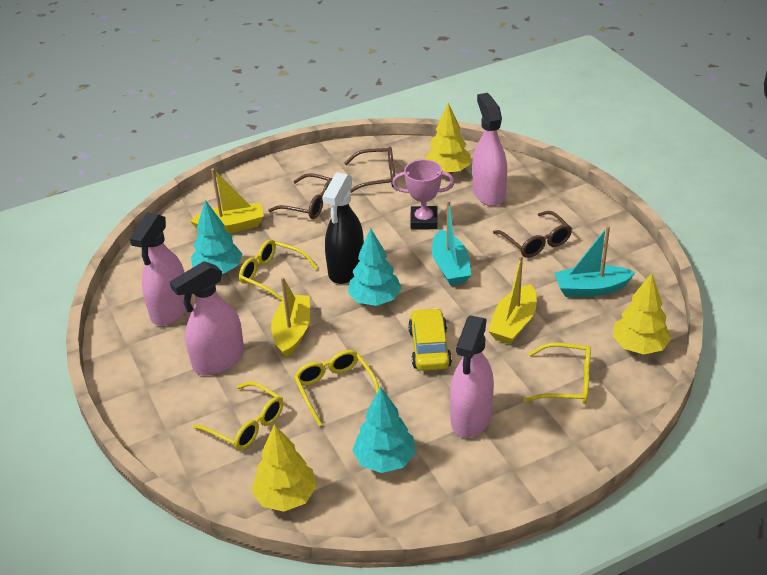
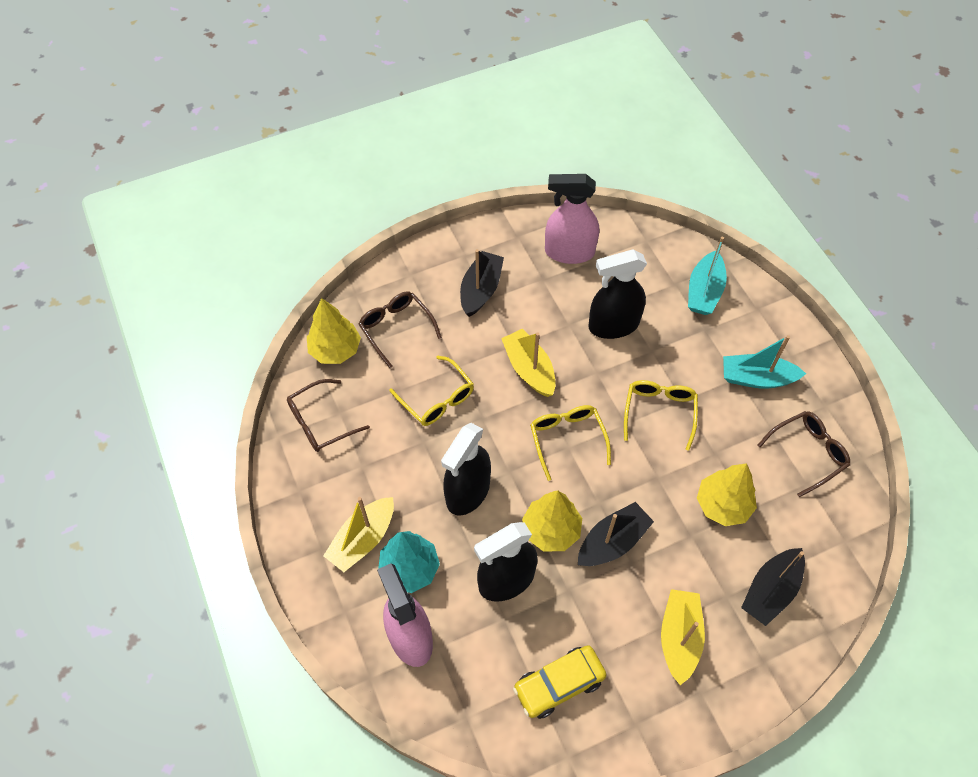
black boat: none = 0 -> [460,249,504,317] [578,502,654,566] [741,548,805,626] = 3
black spray bottle: [322,173,364,284] = 1 -> [441,423,491,516] [474,522,538,602] [588,249,647,339] = 3
pink spray bottle: [129,213,186,326] [170,261,244,375] [450,315,494,438] [472,93,507,206] = 4 -> [377,563,433,667] [545,174,599,264] = 2
pink trophy: [392,159,455,230] = 1 -> none = 0
turquoise tree: [191,200,242,274] [348,228,402,306] [352,387,416,473] = 3 -> [378,531,440,593] = 1
yellow glasses: [193,381,283,450] [239,239,318,301] [294,350,379,427] [523,343,591,404] = 4 -> [389,356,474,426] [530,405,611,481] [624,380,698,451] = 3

